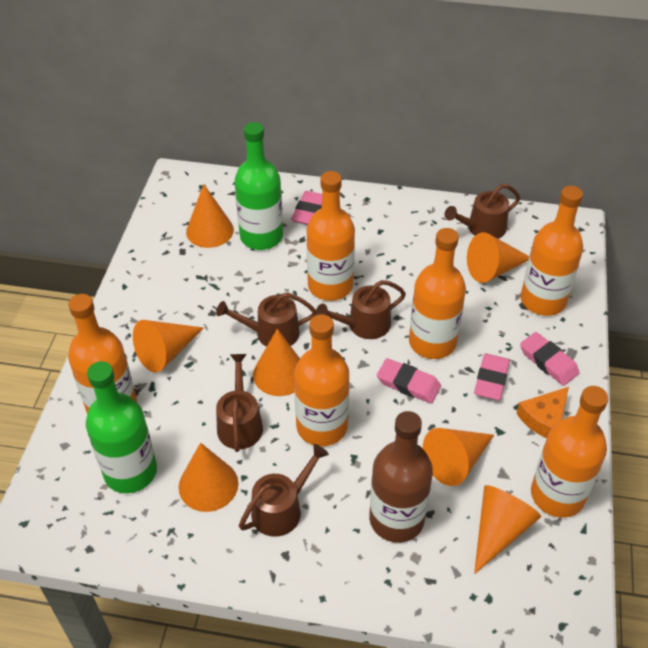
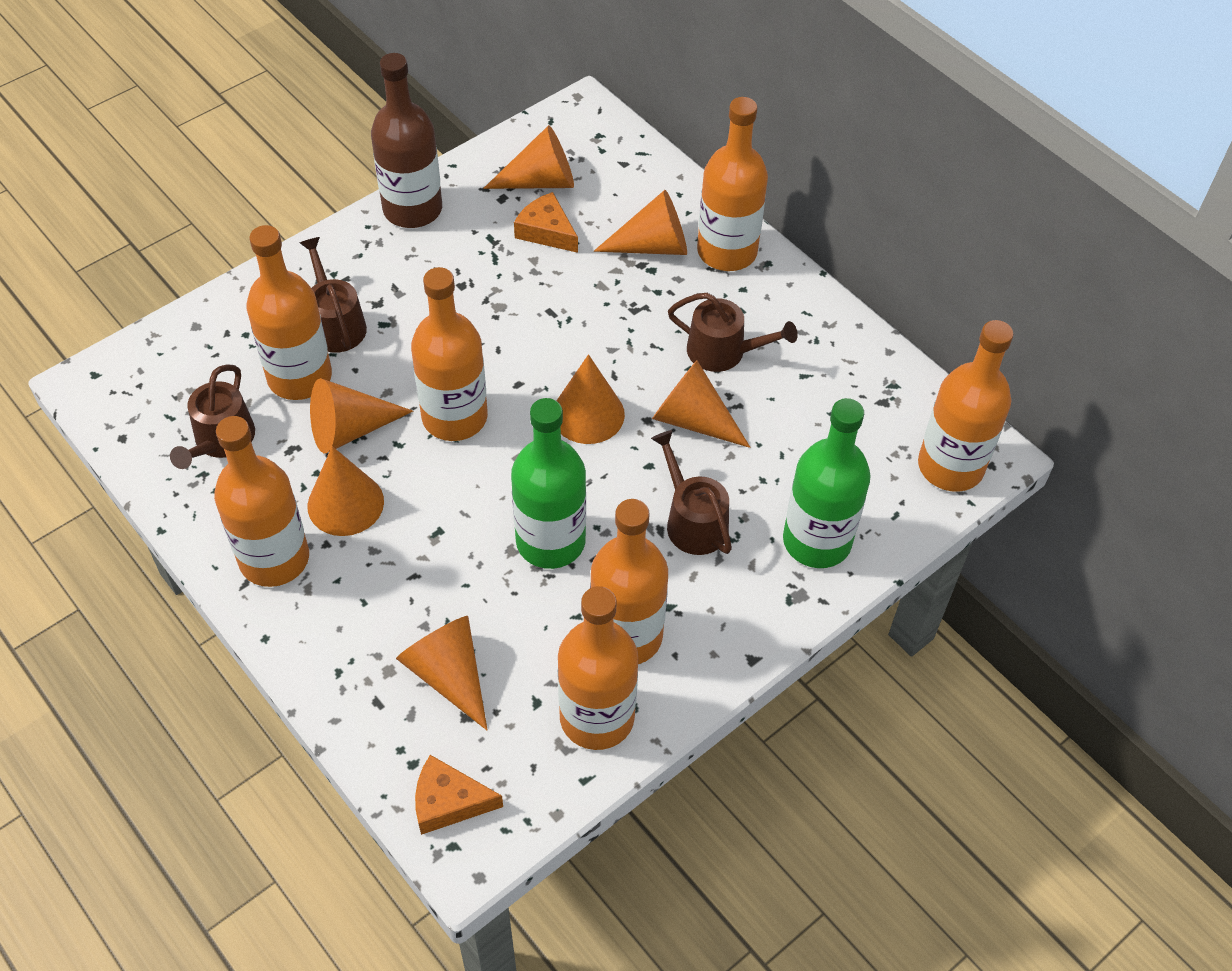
brown watering can: [216,292,316,347] [216,354,263,452] [239,444,329,537] [316,280,406,339] [445,184,520,239] = 5 -> [170,364,255,469] [300,237,367,353] [651,430,732,555] [668,293,798,372] = 4
orange bottle: [68,294,137,414] [294,314,349,446] [306,171,355,301] [409,228,466,359] [521,186,583,316] [531,386,608,518] = 6 -> [214,416,309,587] [247,225,332,400] [411,267,488,441] [558,586,638,750] [590,499,668,664] [697,97,768,271] [918,320,1013,492] = 7
orange cheese: [516,387,569,438] = 1 -> [415,755,503,835] [514,192,578,253] = 2
pink eraser: [291,191,322,225] [377,358,441,403] [474,354,510,400] [520,332,579,386] = 4 -> none = 0

